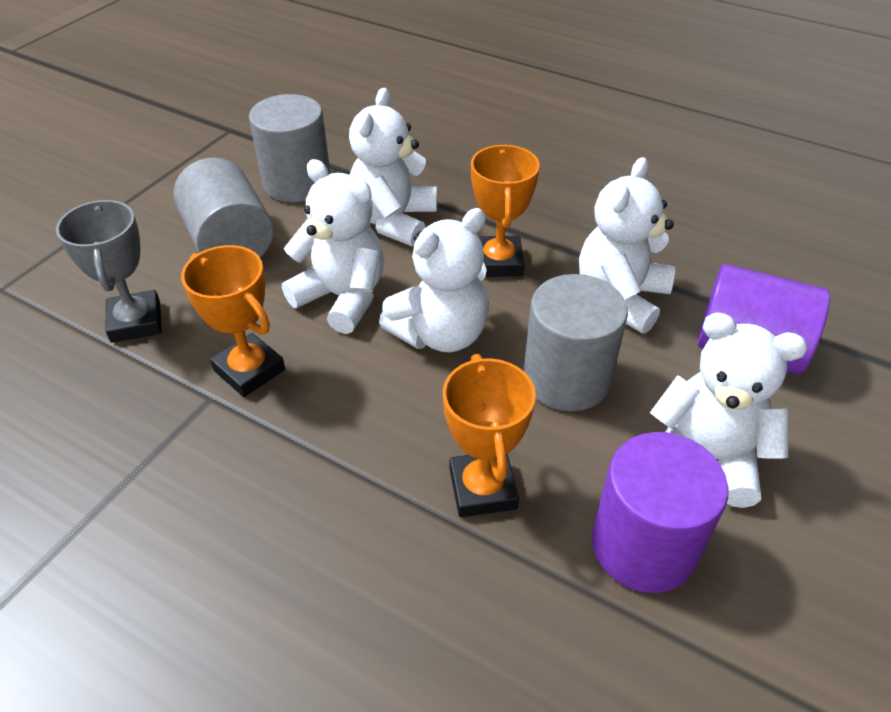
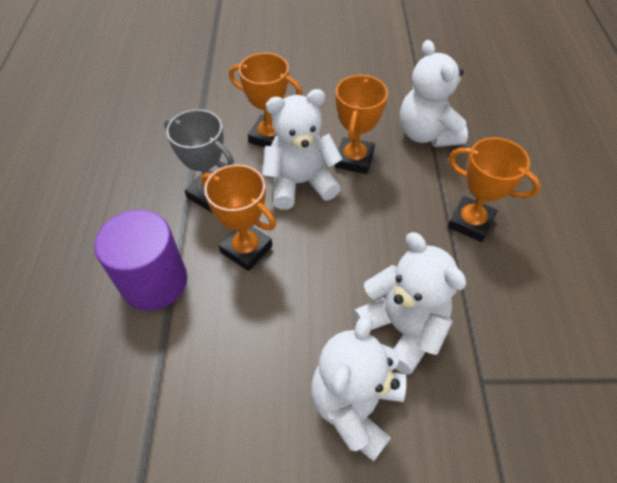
grey cylinder: [173,158,274,257] [249,94,330,202] [523,274,628,411] = 3 -> none = 0
orange trophy: [181,245,285,397] [443,354,536,517] [471,145,540,277] = 3 -> [201,164,276,271] [229,53,303,147] [335,75,388,174] [448,137,541,242] = 4
purple cylinder: [592,432,729,593] [697,264,830,374] = 2 -> [94,210,187,310] = 1
white teddy bear: [282,159,384,334] [349,88,437,247] [379,208,489,352] [579,157,675,333] [650,312,807,508] = 5 -> [262,89,343,210] [311,314,407,462] [353,232,467,375] [400,40,468,147] = 4

